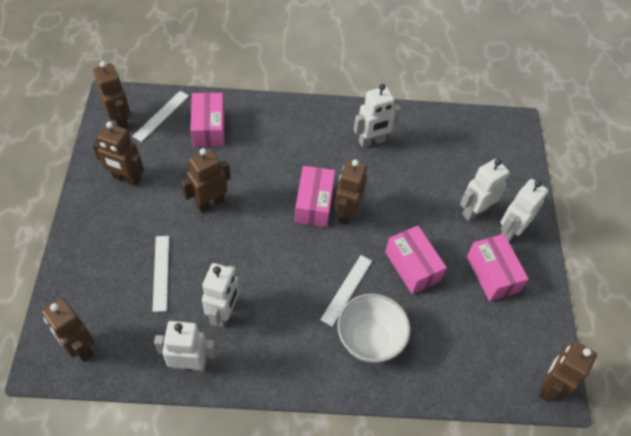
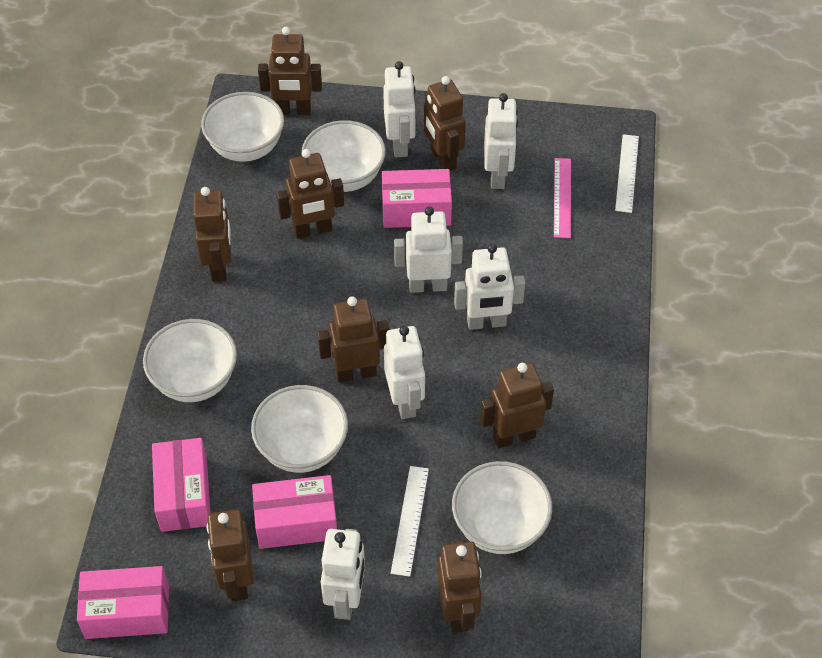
brown robot: [41,298,94,362] [93,61,130,129] [93,122,144,186] [181,148,230,213] [334,159,367,225] [539,341,597,402] = 6 -> [193,187,231,282] [206,509,254,601] [258,27,322,115] [277,149,344,239] [317,296,389,382] [424,76,466,171] [438,540,482,633] [480,363,554,448] = 8
pink ruler: none = 0 -> [554,158,571,238] = 1
white bowl: [337,294,410,363] = 1 -> [143,319,237,402] [201,92,284,162] [251,385,348,473] [301,120,386,192] [452,461,552,554] = 5
white robot: [154,321,216,372] [202,263,239,328] [354,84,401,148] [460,158,509,221] [500,179,548,241] = 5 -> [321,529,365,620] [383,61,416,157] [384,326,425,419] [394,207,463,293] [454,244,525,330] [484,93,518,189] = 6
white ruler: [132,91,189,142] [152,236,169,312] [320,255,372,326] = 3 -> [391,466,429,577] [615,134,639,213] = 2

